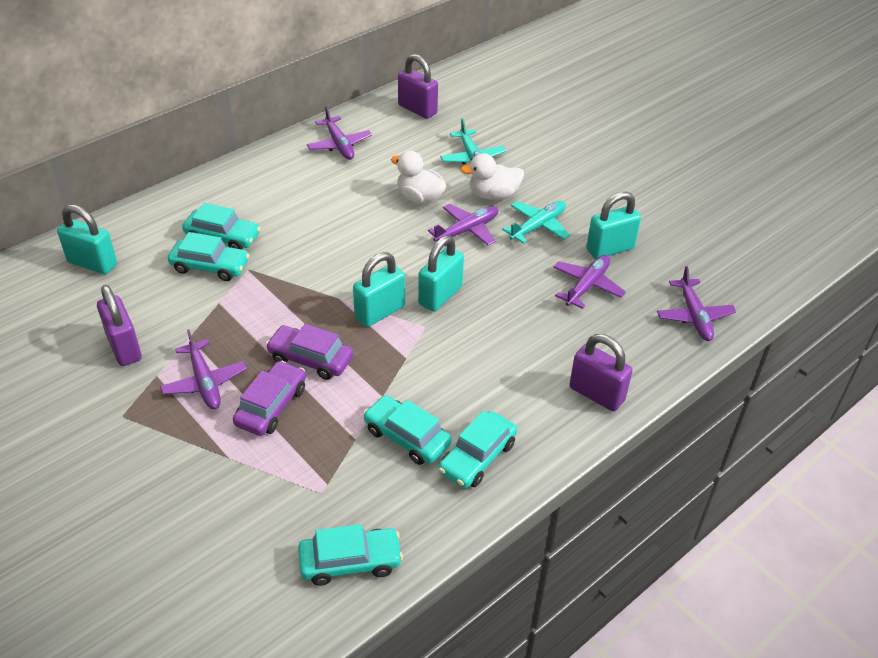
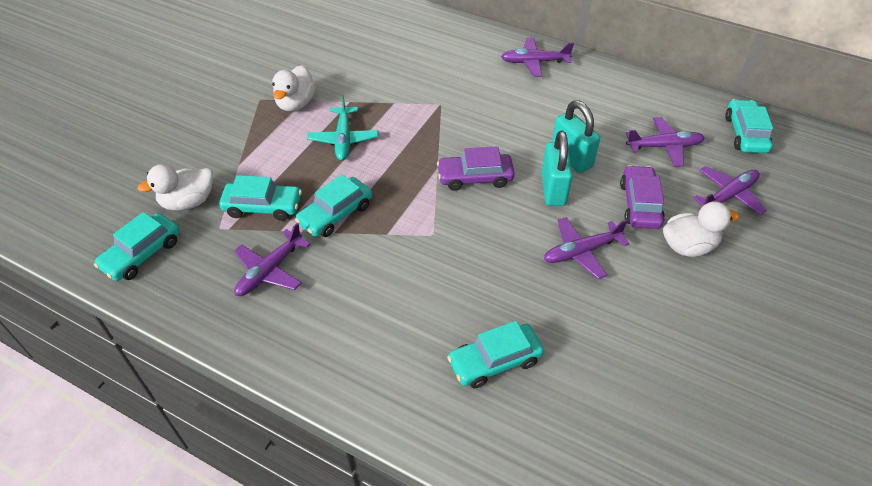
purple padlock: [97,285,142,366] [398,54,438,119] [569,334,633,411] = 3 -> none = 0
turquoise padlock: [57,205,117,274] [353,252,405,327] [418,236,464,312] [586,192,641,259] = 4 -> [542,131,573,206] [552,100,600,173] = 2
turquoise plane: [440,118,506,164] [502,201,570,244] = 2 -> [307,94,378,161] = 1
white duck: [391,151,446,204] [460,153,524,200] = 2 -> [138,164,213,211] [272,65,316,112] [663,201,739,257] = 3

